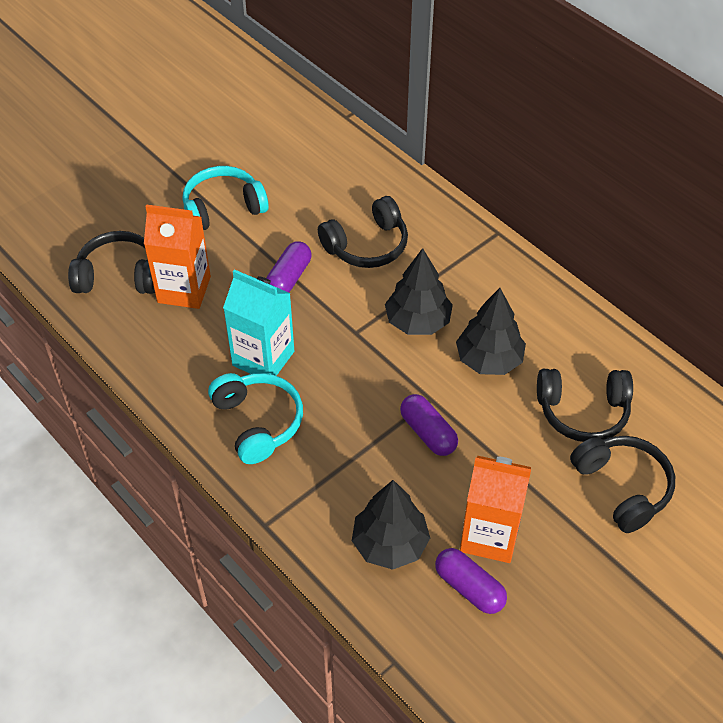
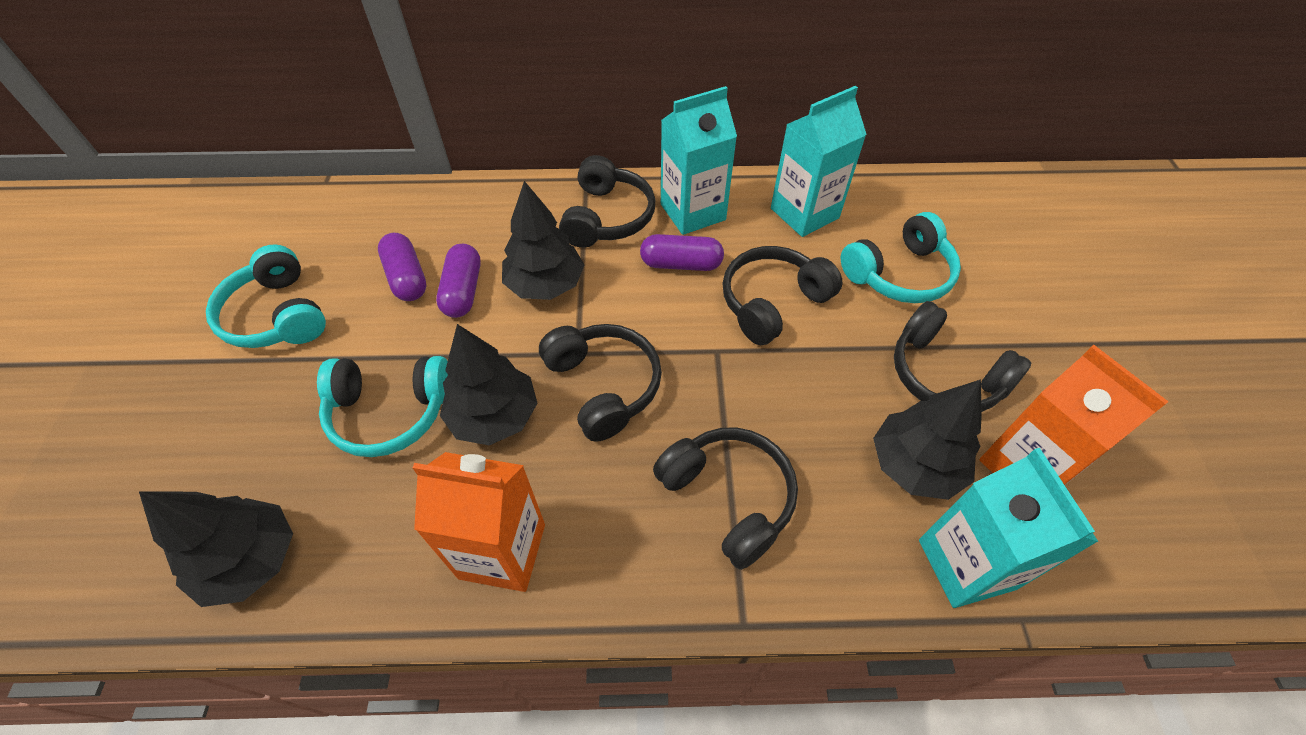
black headphones: [68,231,155,294] [318,196,408,268] [537,369,633,442] [570,436,675,533] = 4 -> [539,324,662,442] [559,155,655,248] [653,427,798,570] [722,246,843,345] [894,301,1031,412] = 5
black tree: [352,480,430,570] [385,248,453,335] [456,288,526,375] = 3 -> [139,491,293,607] [440,324,538,445] [502,181,584,300] [873,379,982,500] = 4
turquoise carton: [223,269,294,376] = 1 -> [661,86,737,235] [771,86,867,237] [919,448,1098,608] = 3
turquoise headphones: [183,166,269,230] [208,373,303,464] = 2 -> [206,244,326,348] [317,356,448,457] [841,212,961,303] = 3

